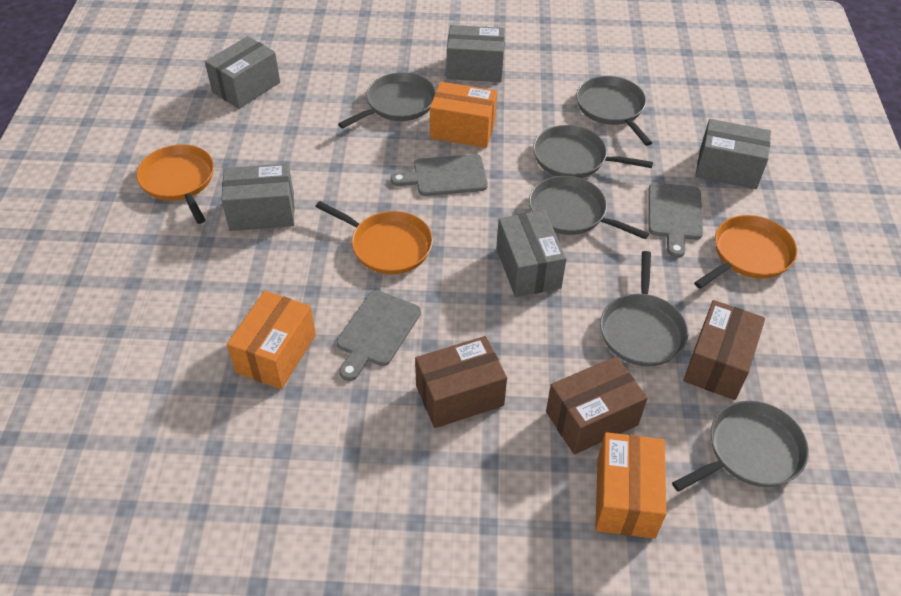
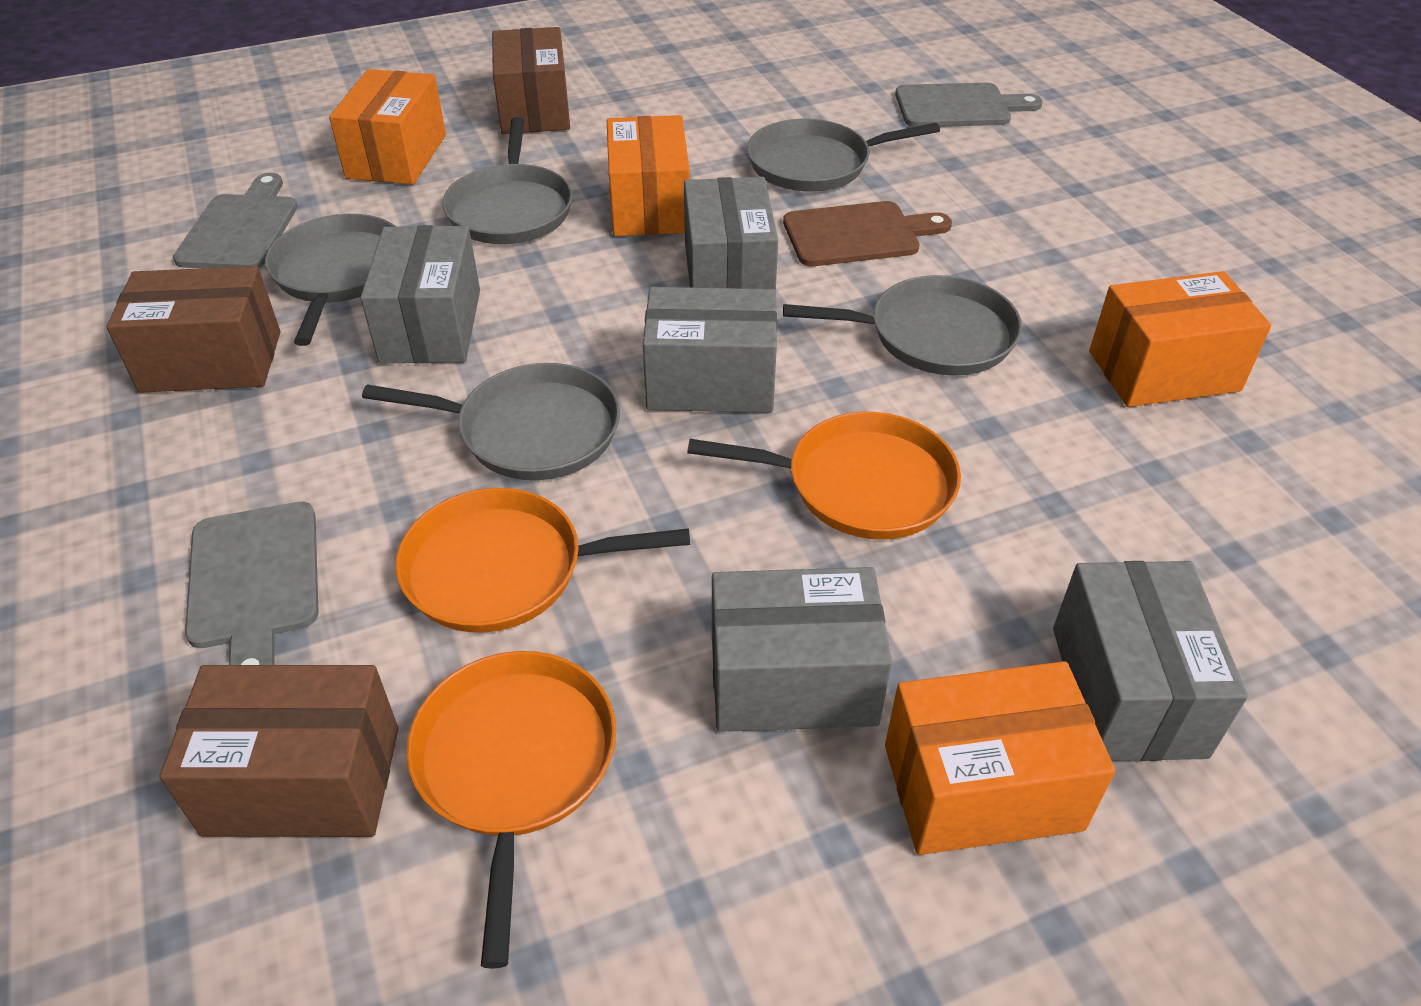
brown cutting board: none = 0 -> [783,201,952,266] = 1
grey pan: [338,72,436,129] [529,176,649,239] [533,125,653,178] [576,76,652,146] [600,251,688,366] [672,401,809,491] = 6 -> [265,214,396,346] [362,363,620,480] [442,117,573,244] [747,119,940,192] [783,275,1022,376] = 5
orange box: [227,291,316,389] [430,82,497,148] [595,432,666,539] = 3 -> [329,69,446,185] [607,115,690,236] [885,661,1115,855] [1089,271,1271,407] = 4

